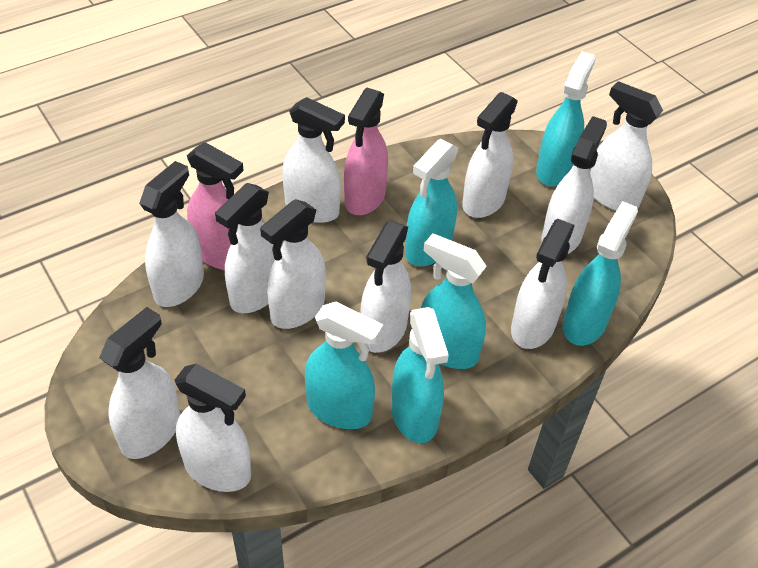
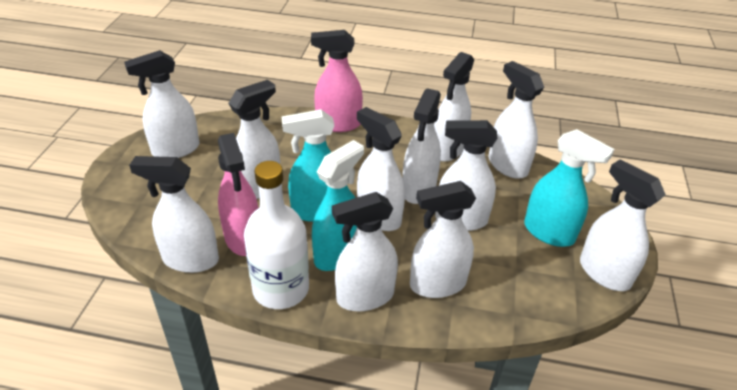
turquoise spray bottle: [305,302,383,429] [391,307,449,443] [405,139,458,266] [421,233,487,369] [536,51,596,187] [563,201,638,346] = 6 -> [281,109,335,222] [312,140,364,271] [524,129,615,247] = 3
white bottle: none = 0 -> [244,161,309,309] = 1

